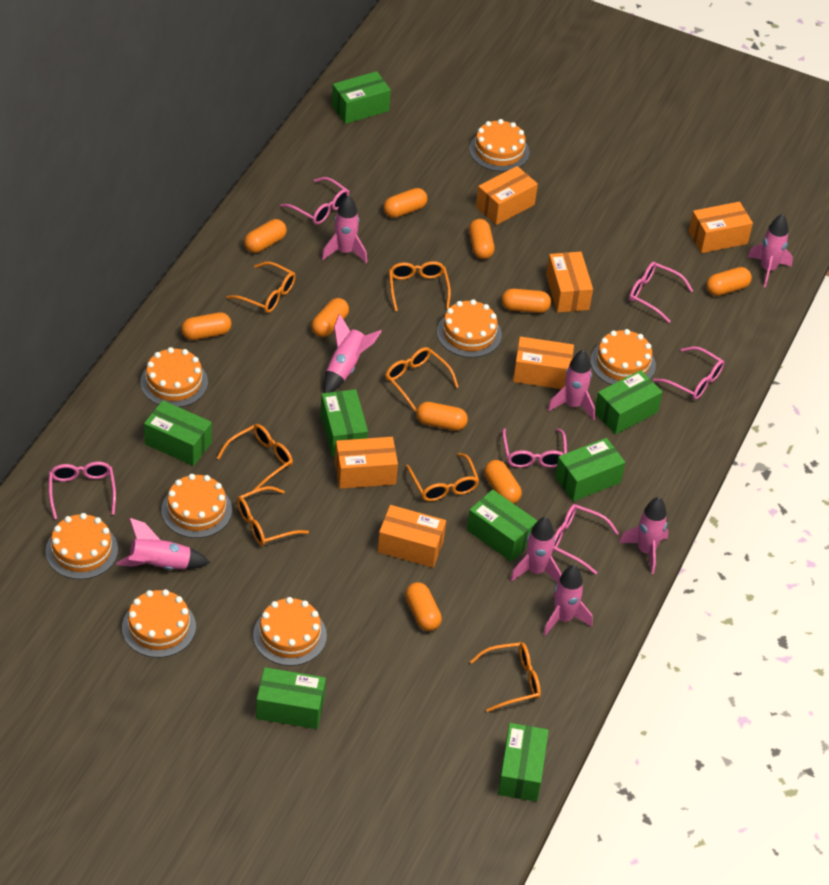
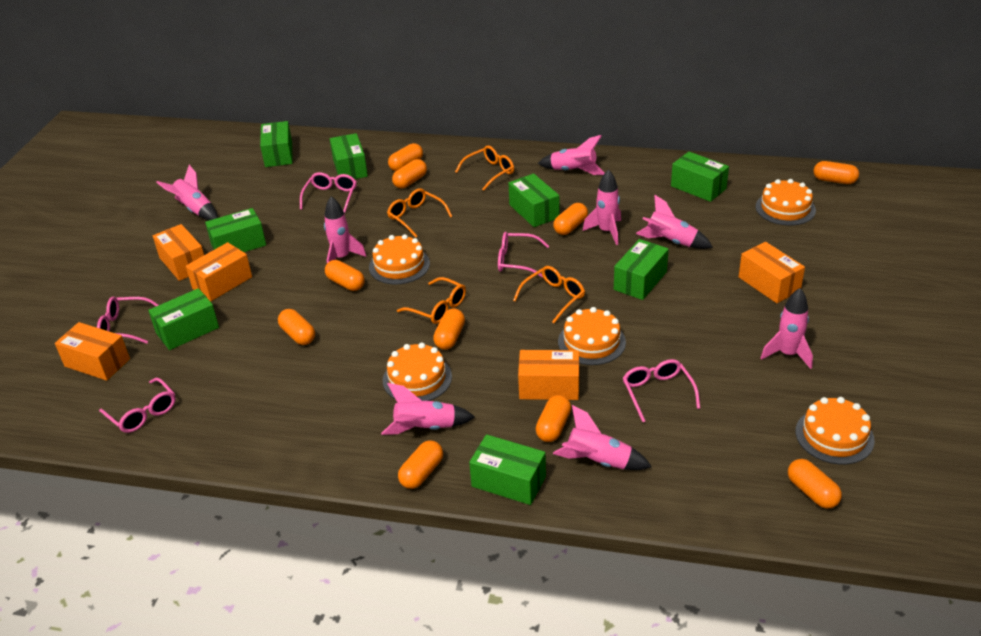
orange box: [335,437,398,489] [378,505,446,568] [476,166,538,225] [513,336,574,389] [546,252,593,313] [689,202,753,253] = 6 -> [55,322,130,381] [153,224,204,281] [186,242,252,301] [518,350,579,400] [739,242,805,303] = 5
orange cake: [45,513,118,579] [122,589,196,658] [140,347,208,407] [161,474,232,538] [253,597,327,666] [437,299,502,358] [469,119,529,172] [591,329,656,385] = 8 -> [369,234,430,285] [383,343,452,401] [558,307,626,365] [756,179,816,225] [796,397,875,464] = 5
orange glasses: [217,424,293,491] [227,262,296,313] [237,486,309,546] [385,347,458,412] [389,261,451,311] [406,453,479,501] [470,642,541,712] = 7 -> [387,189,452,238] [397,277,466,324] [455,146,514,191] [513,266,585,323] = 4
pink glasses: [49,462,116,519] [280,177,349,225] [502,428,567,468] [553,504,619,575] [629,262,693,323] [653,346,724,400] = 6 -> [97,297,159,344] [99,378,176,433] [300,172,357,213] [498,232,549,278] [623,359,700,422] = 5

